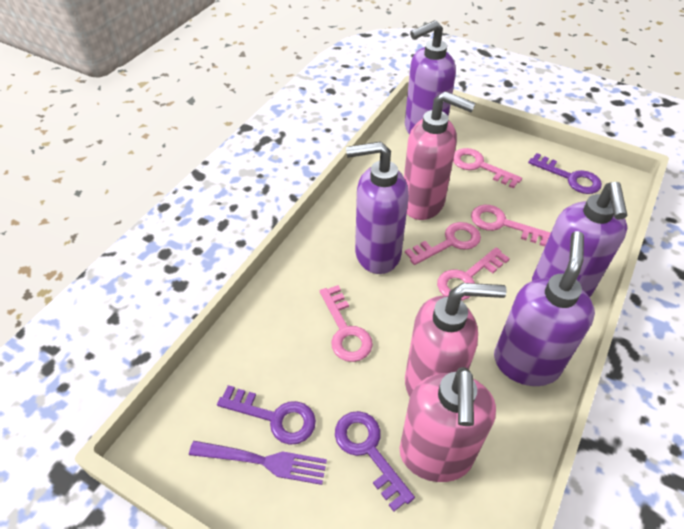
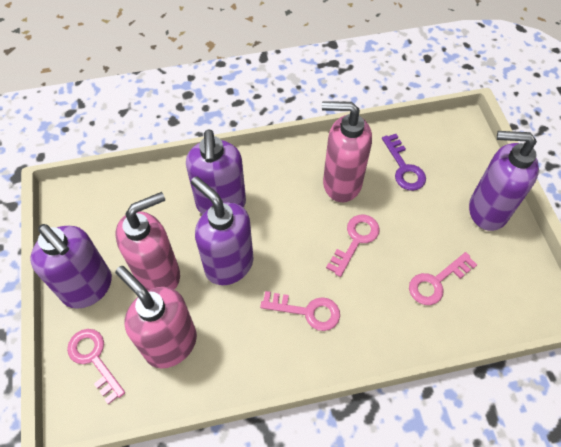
pink key: [320,285,373,362] [405,222,481,265] [437,247,510,300] [453,148,522,189] [471,205,551,247] = 5 -> [67,329,125,405] [260,291,340,331] [326,215,380,277] [409,252,477,305] = 4
purple fork: [189,441,327,485] = 1 -> none = 0
purple key: [217,385,316,445] [335,411,415,512] [528,153,602,194] = 3 -> [382,134,426,191] = 1

